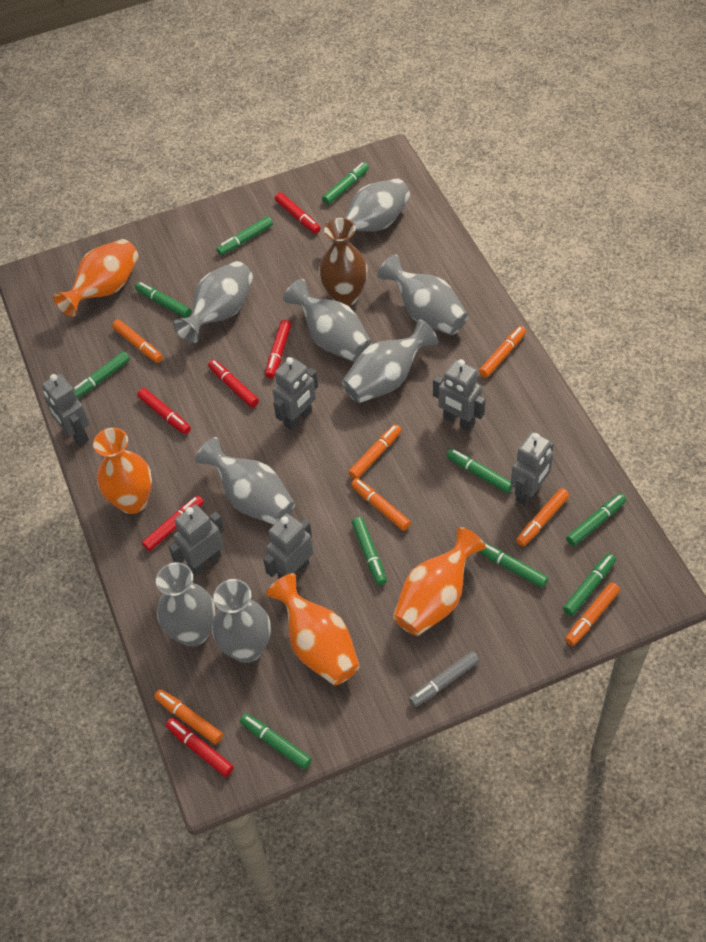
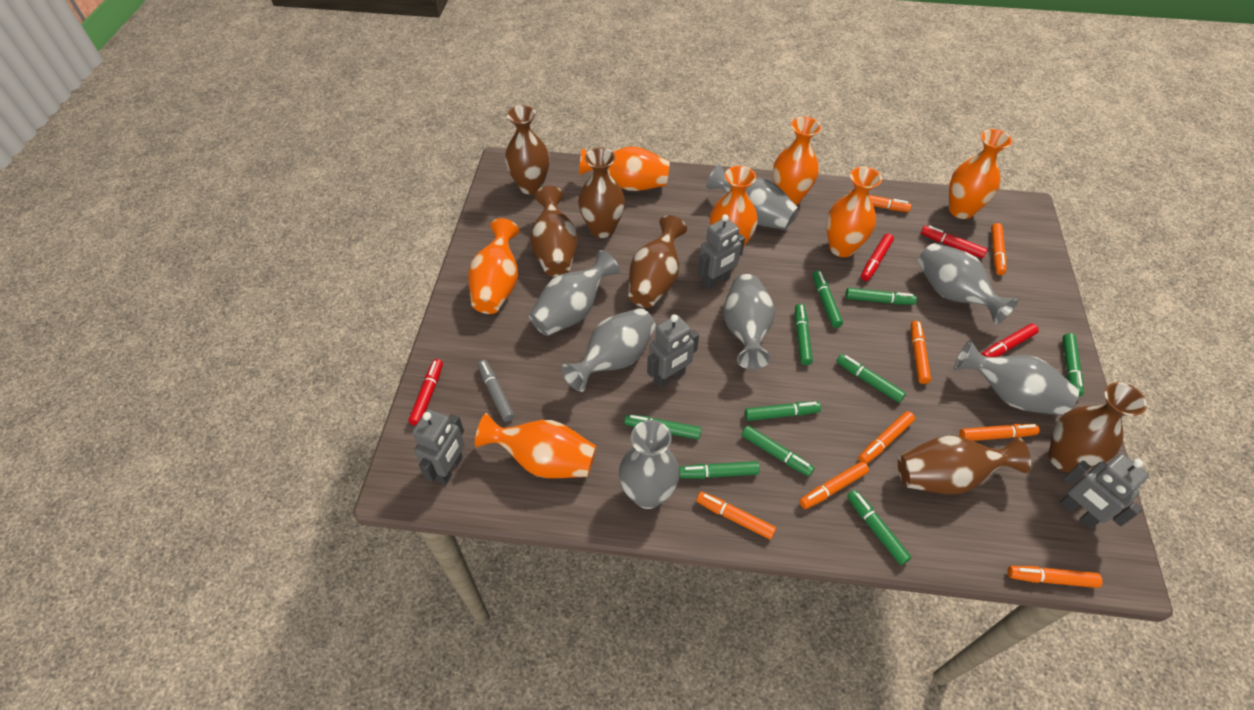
brown vase: [319,218,367,306] = 1 -> [505,105,549,195] [530,186,577,277] [578,148,625,238] [628,215,687,308] [898,435,1031,494] [1049,382,1147,472] = 6
grey robot: [42,374,89,446] [168,504,224,576] [263,513,313,579] [273,357,318,430] [433,359,486,431] [511,432,554,506] = 6 -> [412,409,465,485] [647,314,699,388] [698,214,745,290] [1060,454,1149,529] = 4
grey vase: [156,562,215,647] [173,261,253,343] [195,437,295,525] [212,579,271,663] [283,279,372,362] [325,178,410,242] [342,319,438,403] [377,254,468,335] = 8 -> [529,250,620,336] [561,308,656,392] [619,420,680,509] [706,164,798,230] [724,274,775,369] [918,243,1018,324] [954,340,1079,416] = 7
orange marker: [112,319,163,363] [154,689,223,745] [348,424,401,479] [351,478,411,531] [479,326,526,378] [516,488,569,547] [565,582,620,646] = 7 -> [696,492,776,540] [799,461,869,509] [849,191,911,212] [858,411,915,464] [911,321,931,384] [959,424,1040,441] [991,223,1007,275] [1008,566,1103,588] = 8
orange vase: [53,239,139,317] [93,428,152,514] [266,573,360,685] [393,527,486,636] = 4 -> [468,218,519,314] [475,413,597,478] [579,146,670,191] [710,166,758,246] [773,117,821,205] [826,167,882,257] [949,129,1012,219] = 7
red marker: [137,388,191,434] [142,495,204,551] [165,718,234,777] [208,360,259,408] [265,320,291,378] [275,192,321,234] = 6 -> [409,359,443,426] [861,233,894,281] [921,225,988,258] [981,324,1039,357] = 4

